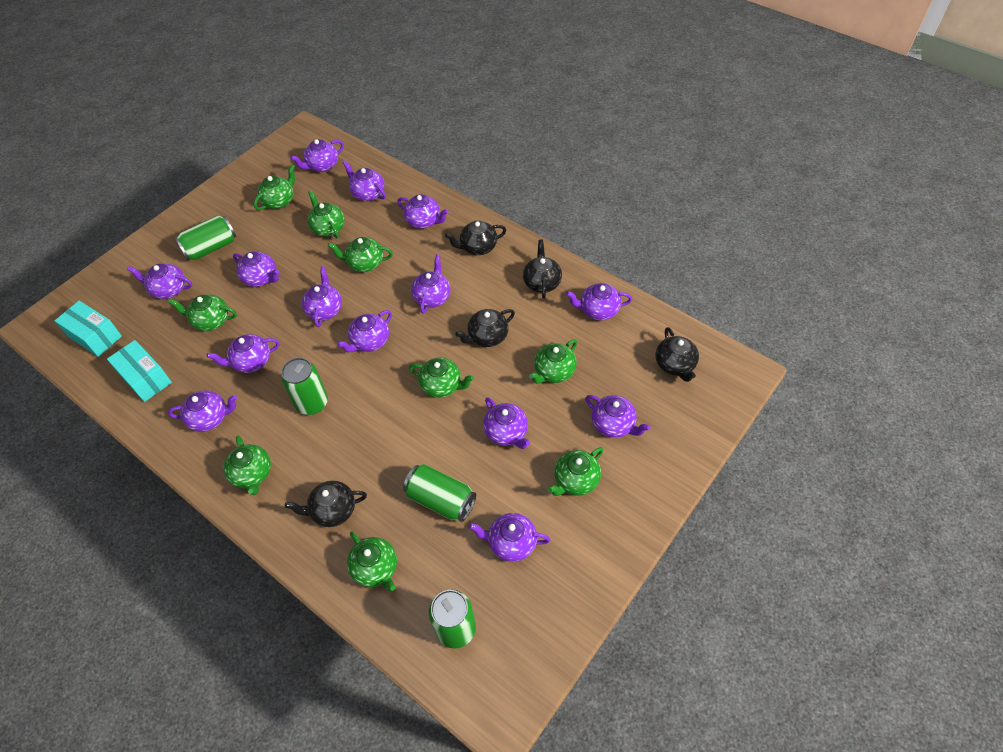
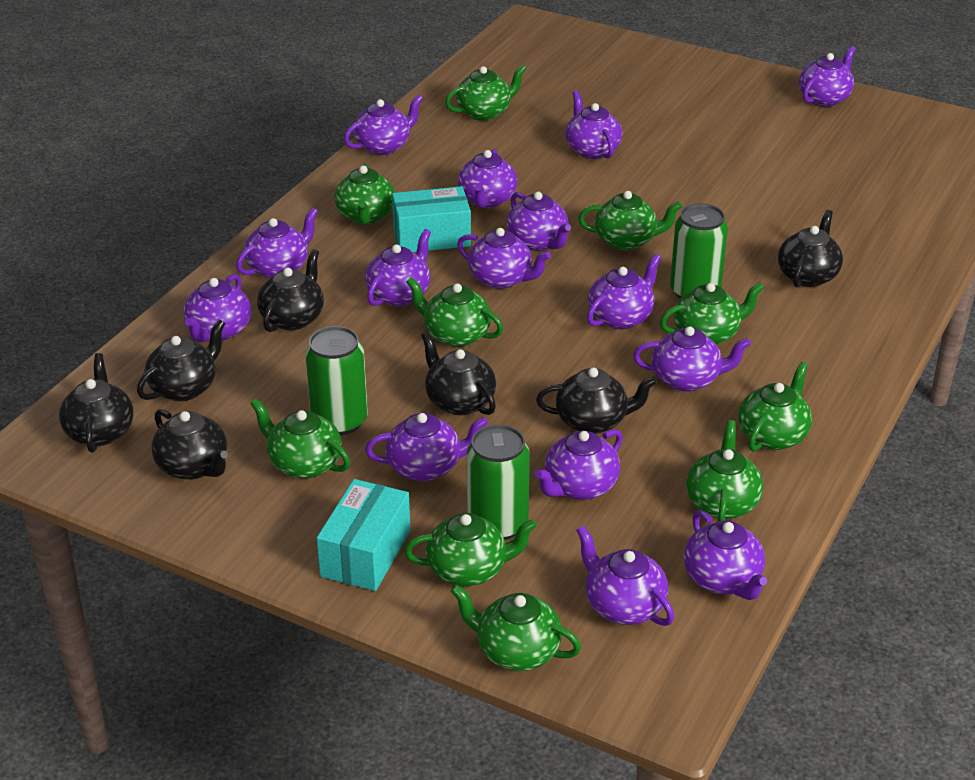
black teapot: [285,480,367,527] [445,220,506,255] [455,309,515,347] [523,239,562,299] [656,327,699,382] = 5 -> [59,353,133,453] [137,320,225,401] [152,409,228,480] [257,249,324,332] [421,331,496,415] [536,368,657,434] [778,210,843,287] = 7
green can: [175,215,236,261] [281,357,328,415] [403,464,476,522] [429,590,476,649] = 4 -> [305,326,368,436] [467,424,530,540] [670,203,728,299] = 3
green teapot: [168,294,237,331] [223,435,271,495] [254,164,295,210] [307,190,345,238] [328,237,393,272] [347,531,397,591] [409,358,474,398] [529,339,577,384] [548,447,603,496] = 9 -> [250,399,350,479] [334,164,395,224] [404,513,537,586] [406,277,503,347] [445,65,526,121] [451,585,581,671] [578,191,682,250] [660,282,764,345] [686,420,763,521] [738,362,812,452] = 10
purple teapot: [127,264,192,299] [168,390,237,432] [207,334,280,373] [233,252,279,287] [290,139,344,172] [301,266,342,327] [337,310,392,352] [342,160,386,201] [397,195,449,229] [411,254,451,314] [469,513,551,562] [483,397,530,449] [566,283,632,320] [585,395,651,438] = 14 -> [184,274,251,342] [236,208,318,278] [344,94,423,155] [365,229,431,306] [365,413,488,481] [457,228,551,289] [458,149,517,208] [507,192,571,251] [535,429,623,500] [565,91,623,159] [576,525,674,626] [587,254,661,329] [633,326,751,392] [684,510,767,600] [799,46,856,107] = 15

